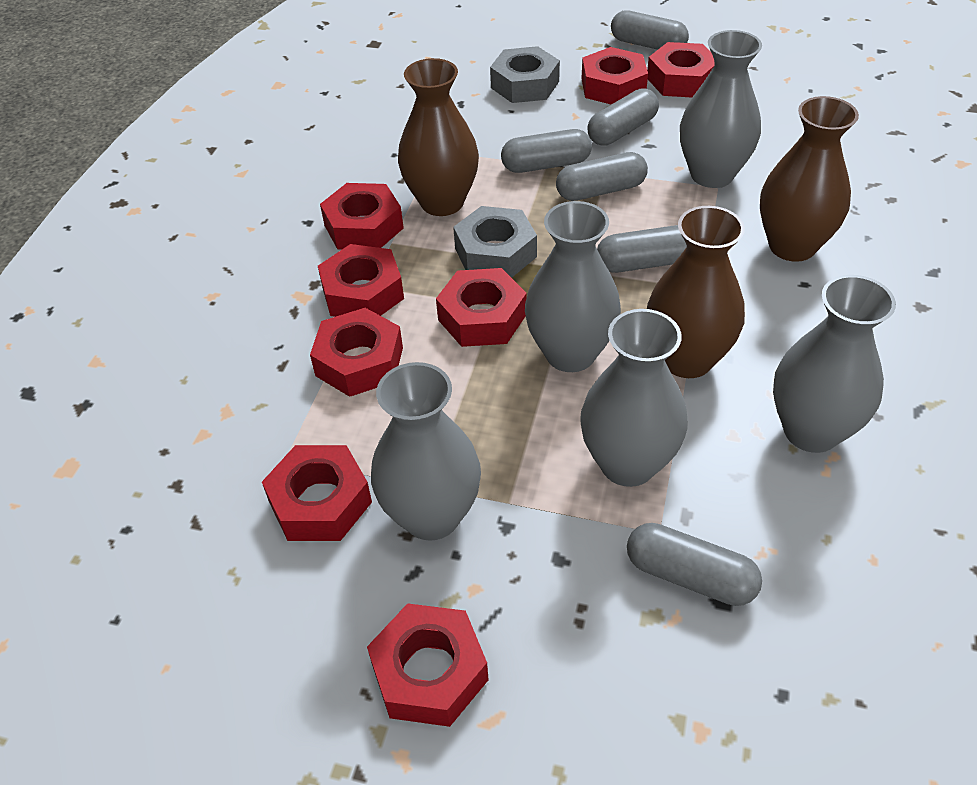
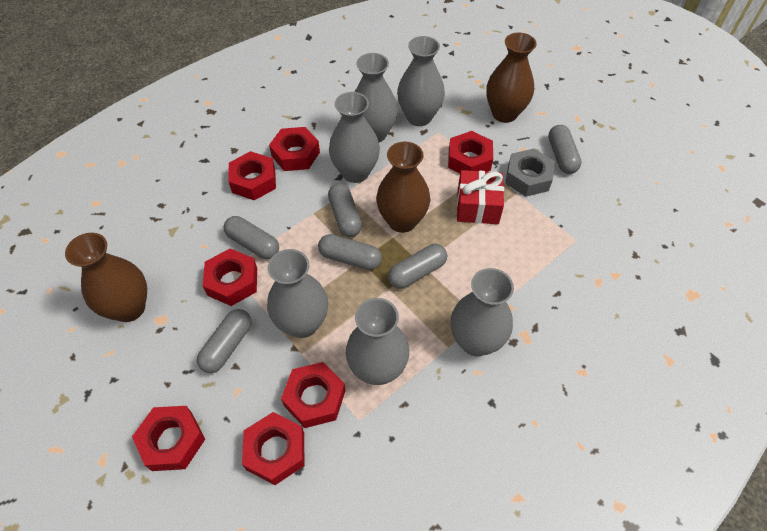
grey nut: [453,206,537,278] [490,46,560,103] = 2 -> [505,149,555,197] = 1
grey vase: [371,362,481,541] [525,201,621,372] [580,309,688,487] [680,30,762,188] [773,275,896,453] = 5 -> [267,249,328,338] [329,92,380,183] [346,298,409,385] [355,53,398,142] [397,36,445,126] [451,268,514,356] = 6
red gift: none = 0 -> [457,170,504,224] = 1
red nut: [262,445,372,541] [310,308,403,397] [318,244,404,317] [320,183,404,249] [367,603,489,727] [436,268,527,347] [581,47,648,105] [647,42,715,97] = 8 -> [132,406,205,471] [203,248,257,306] [229,151,276,200] [242,412,304,485] [269,127,320,171] [281,362,346,428] [448,131,493,174] = 7

